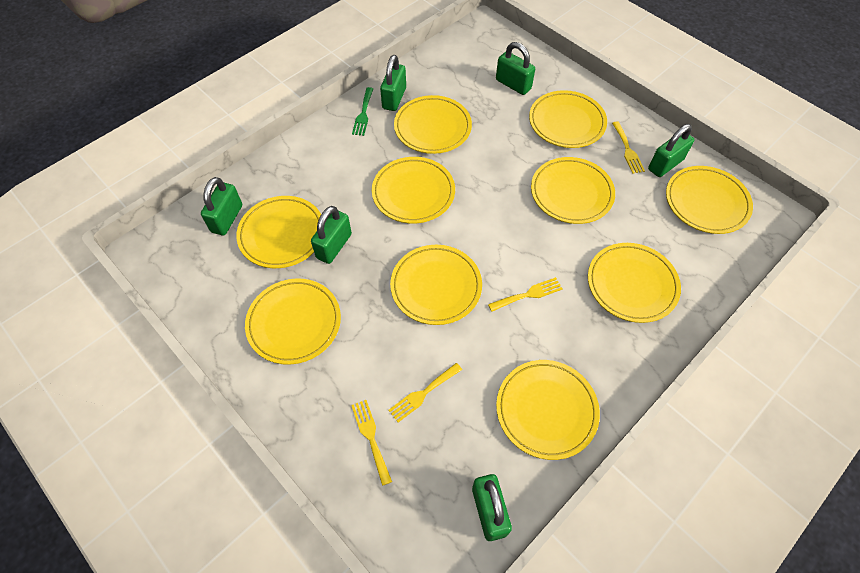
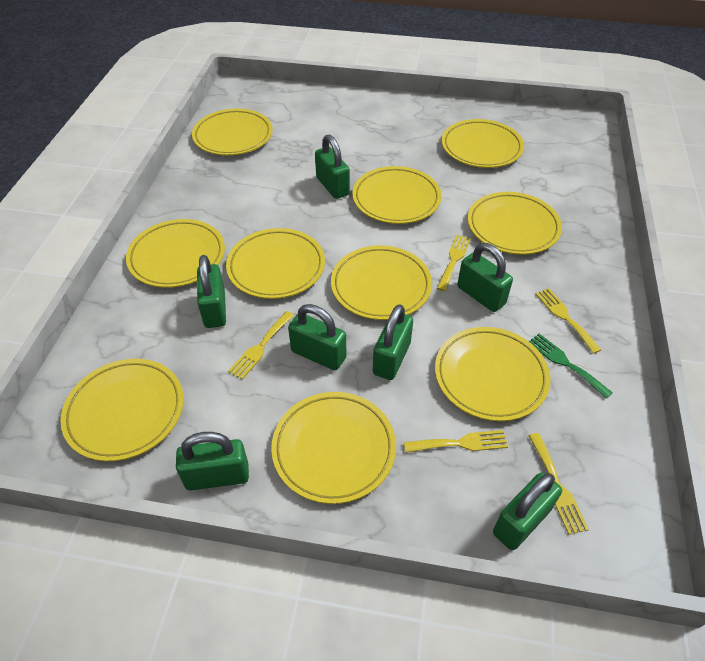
green padlock: [201,177,242,235] [311,206,352,264] [380,55,406,111] [472,474,512,541] [496,42,535,95] [648,124,694,177] = 6 -> [176,432,249,491] [197,255,226,328] [288,304,346,370] [315,135,350,199] [373,304,413,380] [457,243,513,312] [493,472,562,550] = 7
yellow fork: [351,400,392,486] [388,363,462,422] [488,277,562,312] [612,121,645,174] = 4 -> [228,311,294,380] [404,430,508,453] [437,235,471,291] [529,433,589,535] [536,288,601,354] = 5

